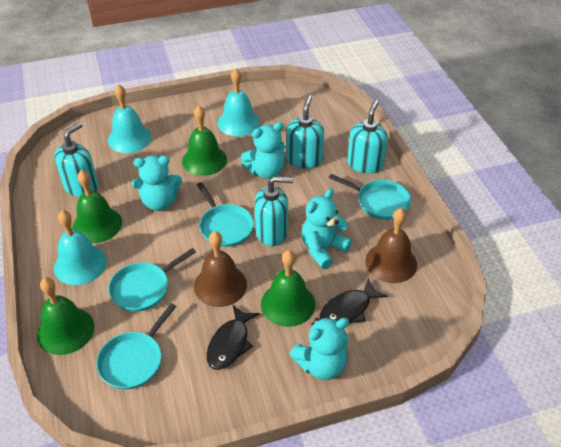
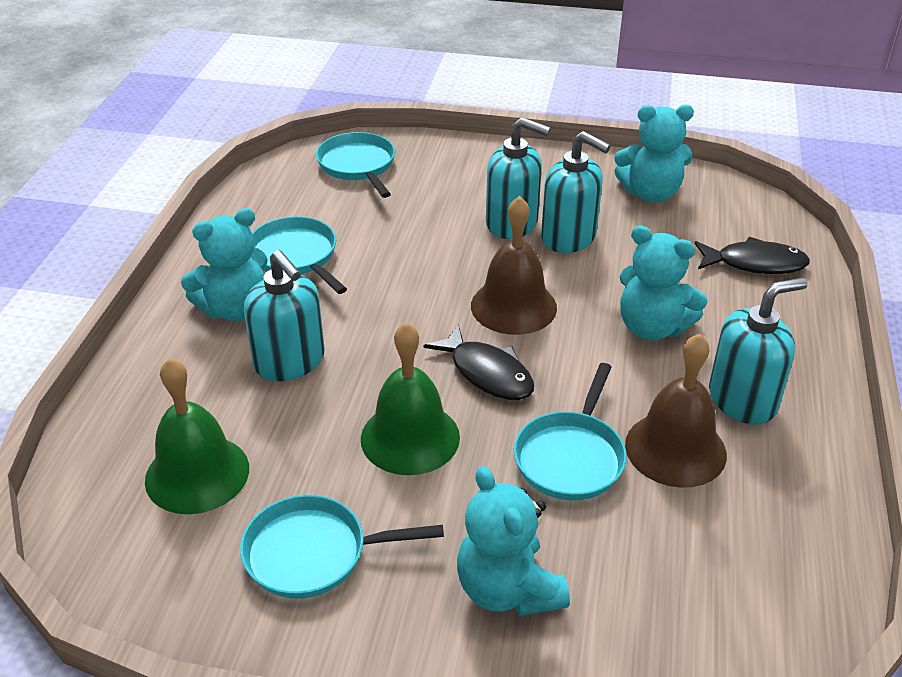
green bell: [37,277,95,355] [72,170,122,243] [182,106,227,176] [261,250,315,327] = 4 -> [145,358,249,514] [361,323,460,475] = 2
turquoise bell: [54,210,107,285] [108,84,152,153] [218,68,260,136] = 3 -> none = 0

